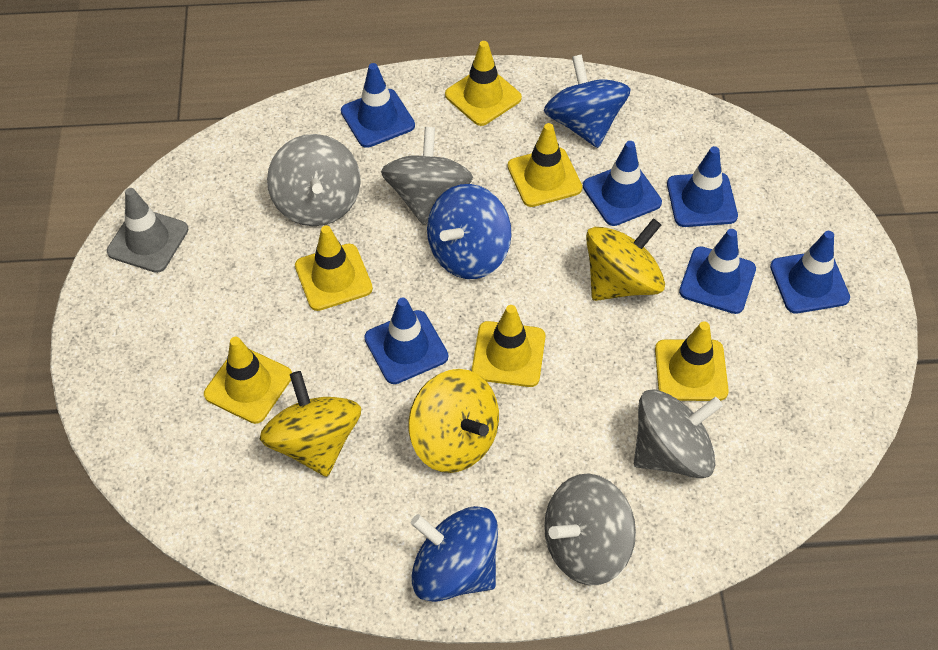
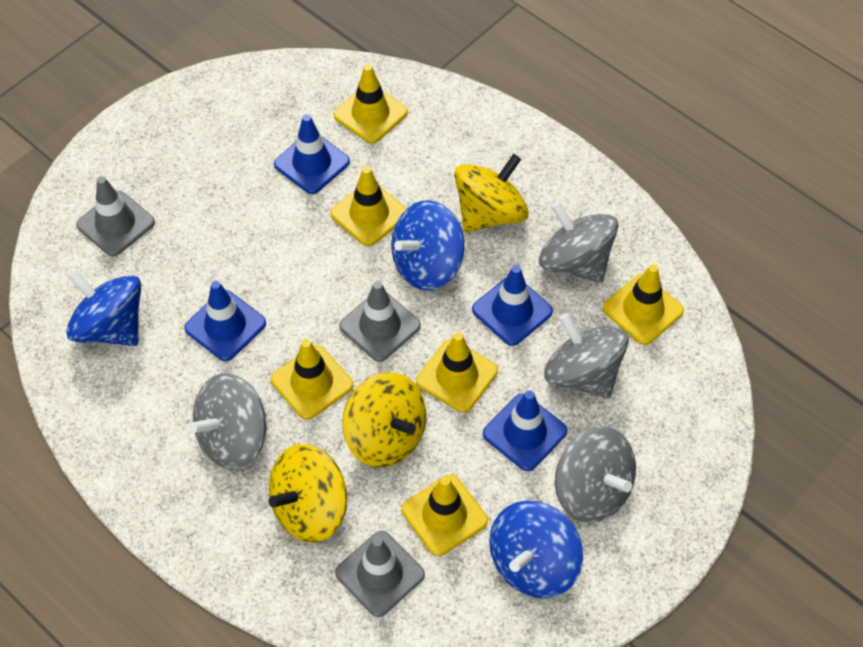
blue traffic cone: [341,63,415,148] [364,298,448,384] [583,141,662,226] [667,146,738,227] [679,229,756,314] [770,231,850,313] = 6 -> [184,281,266,361] [274,114,350,194] [472,265,553,346] [483,391,567,471] = 4
grey traffic cone: [107,188,188,273] = 1 -> [76,176,155,257] [335,531,425,617] [339,281,421,362] = 3

